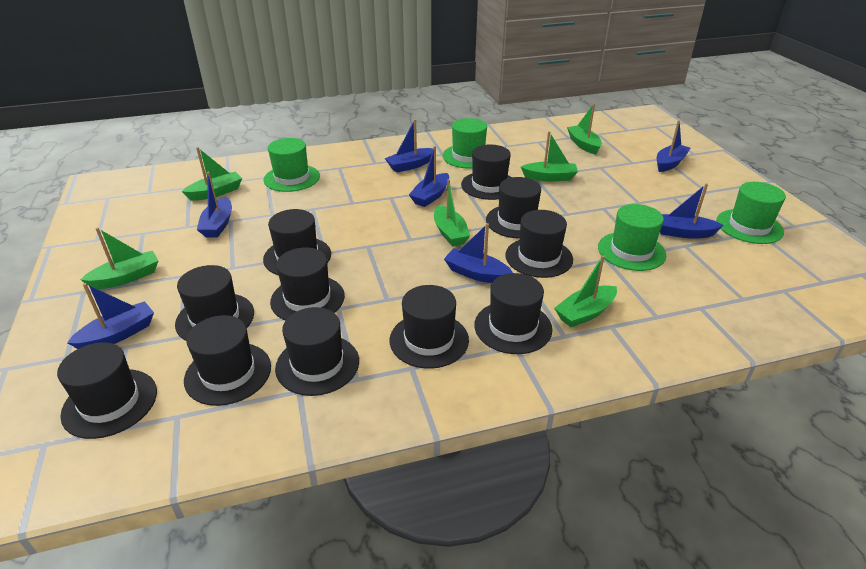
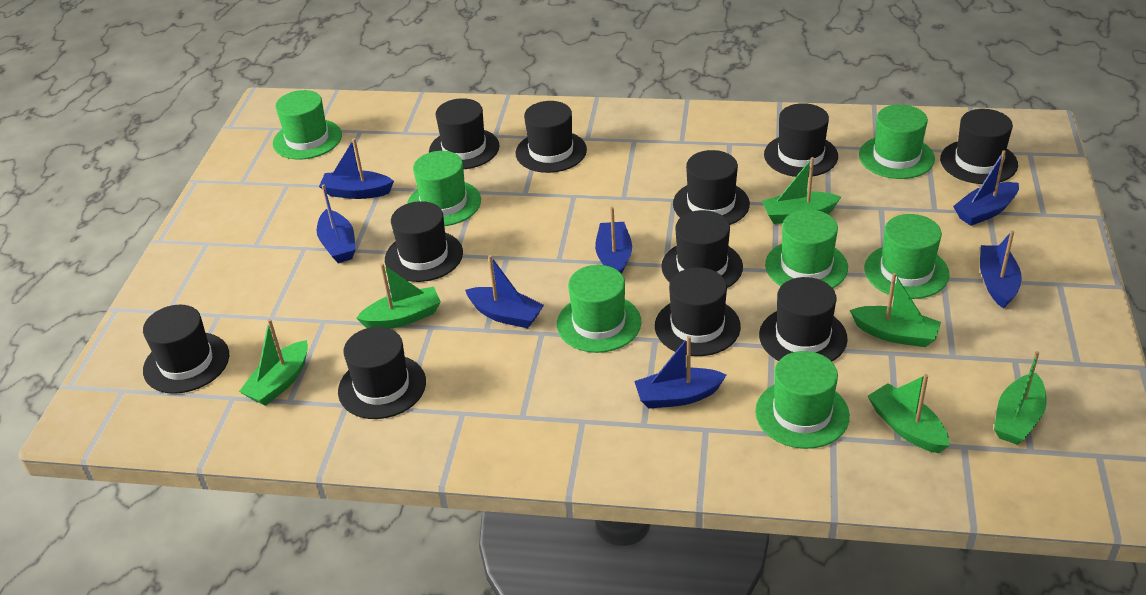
green hat: [264,138,320,192] [442,118,487,169] [598,204,666,271] [716,182,786,244] = 4 -> [273,90,342,159] [407,151,481,226] [557,265,641,353] [755,351,850,449] [765,209,848,288] [859,104,935,179] [864,214,950,299] = 7

